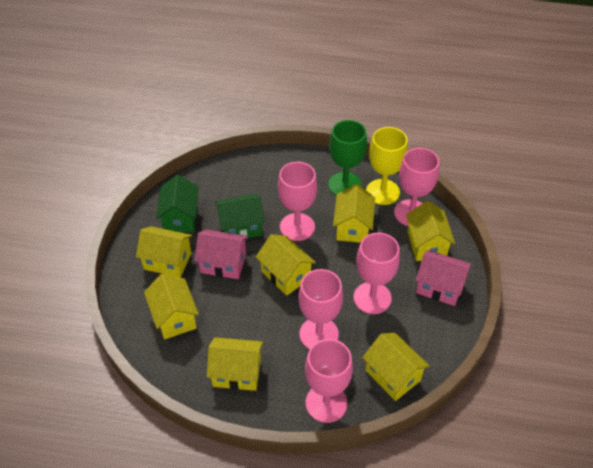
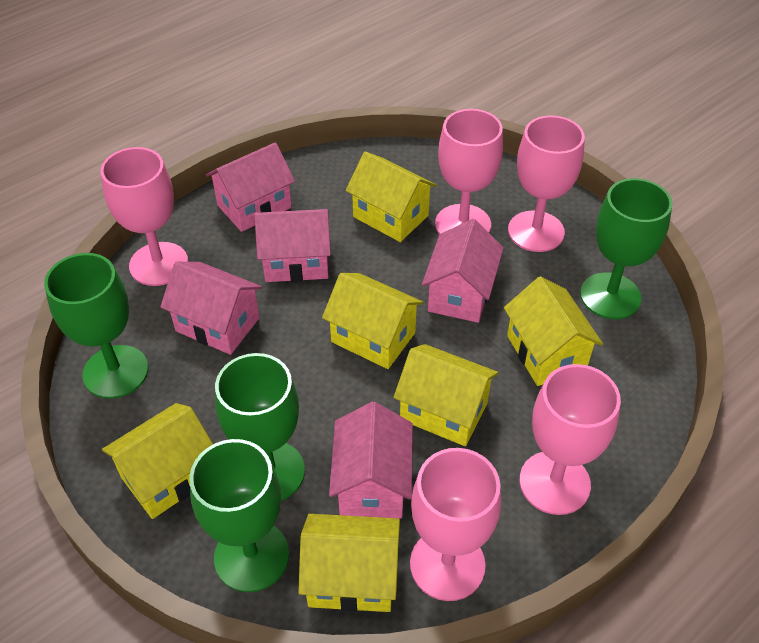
green goblet: [328,120,367,196] = 1 -> [44,253,148,399] [189,439,289,592] [215,353,305,501] [580,178,672,319] = 4
green house: [156,175,199,232] [215,194,265,238] = 2 -> none = 0
pink house: [194,229,248,279] [416,250,471,306] = 2 -> [160,262,262,355] [206,142,295,232] [254,209,331,282] [329,402,413,519] [422,219,504,323] = 5
yellow goblet: [366,127,408,205] = 1 -> none = 0
yellow house: [136,226,192,277] [144,274,199,340] [207,337,263,391] [256,234,316,296] [333,184,375,243] [362,333,430,401] [406,201,455,261] = 7 -> [102,403,213,519] [298,514,400,612] [322,273,424,369] [346,152,437,242] [393,344,498,446] [504,276,603,386] = 6

